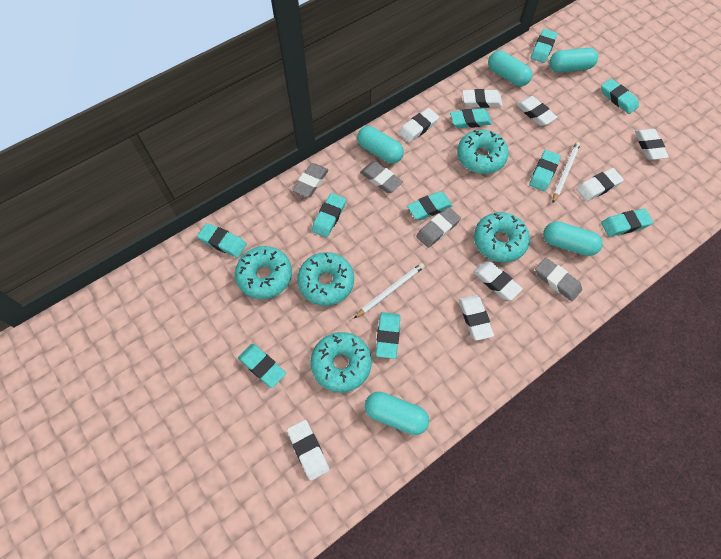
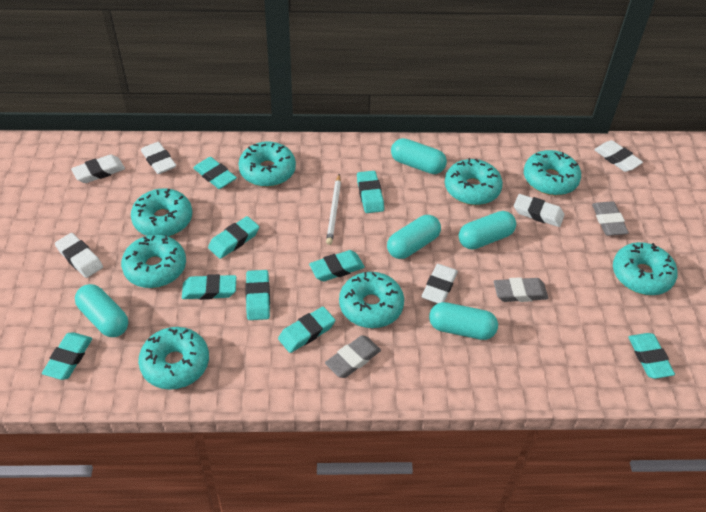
grey eraser: [292,163,328,197] [360,161,403,193] [416,207,461,248] [535,257,582,302] = 4 -> [325,335,381,378] [494,277,548,302] [592,201,629,236] = 3
turquoise donut: [235,246,292,299] [297,252,354,306] [311,332,372,393] [457,130,509,174] [474,212,530,263] = 5 -> [121,235,186,288] [131,189,192,237] [138,327,209,389] [238,141,296,187] [339,272,404,328] [445,158,503,205] [524,150,581,195] [613,242,677,295] = 8
turquoise eraser: [197,223,247,258] [238,344,286,388] [312,193,346,237] [376,312,400,359] [407,191,453,220] [450,108,492,128] [529,150,561,191] [531,29,557,63] [601,79,639,114] [601,209,653,237] = 10 -> [42,332,92,380] [182,274,236,300] [193,157,237,189] [208,216,259,259] [245,270,270,320] [278,307,335,353] [309,250,365,281] [357,171,384,213] [629,333,675,379] = 9
white eraser: [287,420,330,481] [399,108,439,143] [459,295,494,341] [462,89,502,108] [473,261,523,301] [516,96,557,126] [576,168,624,201] [635,129,669,160] = 8 -> [55,233,103,278] [71,154,125,183] [141,142,176,174] [422,264,458,303] [514,194,565,227] [594,140,643,172] = 6
white pencil: [354,263,425,318] [553,142,581,203] = 2 -> [326,174,341,245] = 1

